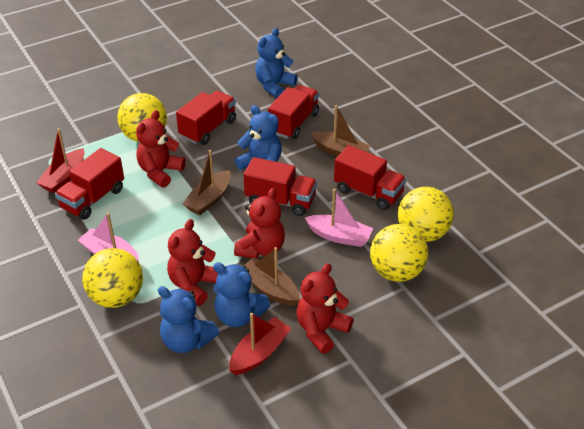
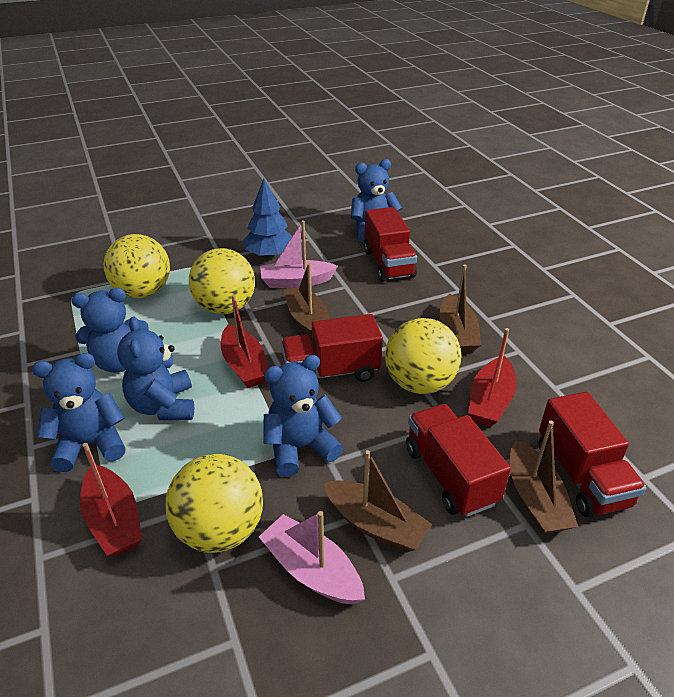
blue teddy bear: [158,286,220,353] [213,262,270,327] [235,105,282,170] [255,28,298,98] = 4 -> [32,353,126,472] [71,288,149,373] [117,316,194,420] [263,355,343,477] [351,159,402,243] = 5
blue tree: none = 0 -> [243,179,292,258] = 1
brown boat: [183,150,231,215] [243,247,300,306] [311,105,370,157] = 3 -> [284,263,329,338] [323,450,432,552] [439,264,481,354] [510,421,578,534] = 4
red boat: [36,128,85,193] [229,313,292,375] = 2 -> [80,443,142,556] [221,294,268,388] [468,328,516,427] = 3
red teddy bear: [136,110,186,188] [167,219,218,306] [234,188,285,258] [297,263,353,354] = 4 -> none = 0
red truck: [55,148,124,220] [176,91,236,145] [243,157,317,216] [268,85,319,139] [334,145,406,210] = 5 -> [281,314,383,382] [364,207,417,282] [406,404,511,517] [539,392,646,517] = 4

